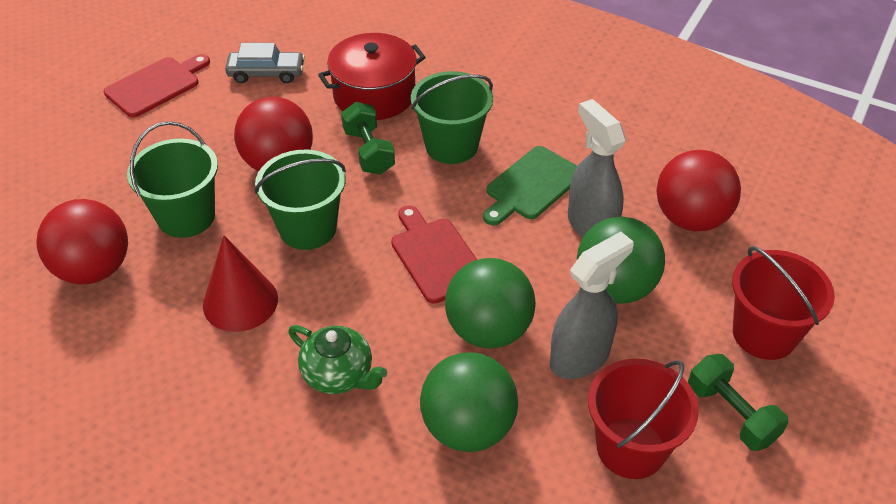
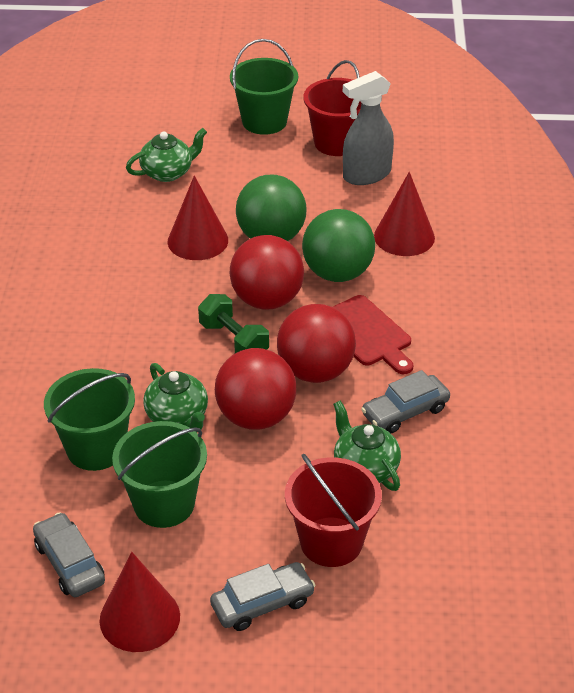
green ball: [420,352,518,452] [445,258,536,349] [577,217,665,304] = 3 -> [236,175,306,241] [302,209,375,282] = 2
green cutting board: [483,146,577,226] = 1 -> none = 0
green dumbbell: [341,102,395,175] [688,354,788,451] = 2 -> [198,294,269,353] = 1
green teapot: [288,325,387,394] = 1 -> [126,128,207,182] [143,363,208,433] [333,401,401,491] = 3
grey car: [225,43,305,83] = 1 -> [33,512,105,597] [210,562,316,631] [361,370,450,433] = 3
grey spray bottle: [550,232,634,379] [568,99,626,238] = 2 -> [343,71,394,185] = 1
red cone: [203,235,278,332] = 1 -> [100,552,180,652] [168,176,228,260] [374,172,435,256] = 3
red cutting board: [104,54,210,118] [391,206,477,304] = 2 -> [333,295,413,374] = 1
red pot: [318,33,426,120] = 1 -> none = 0

